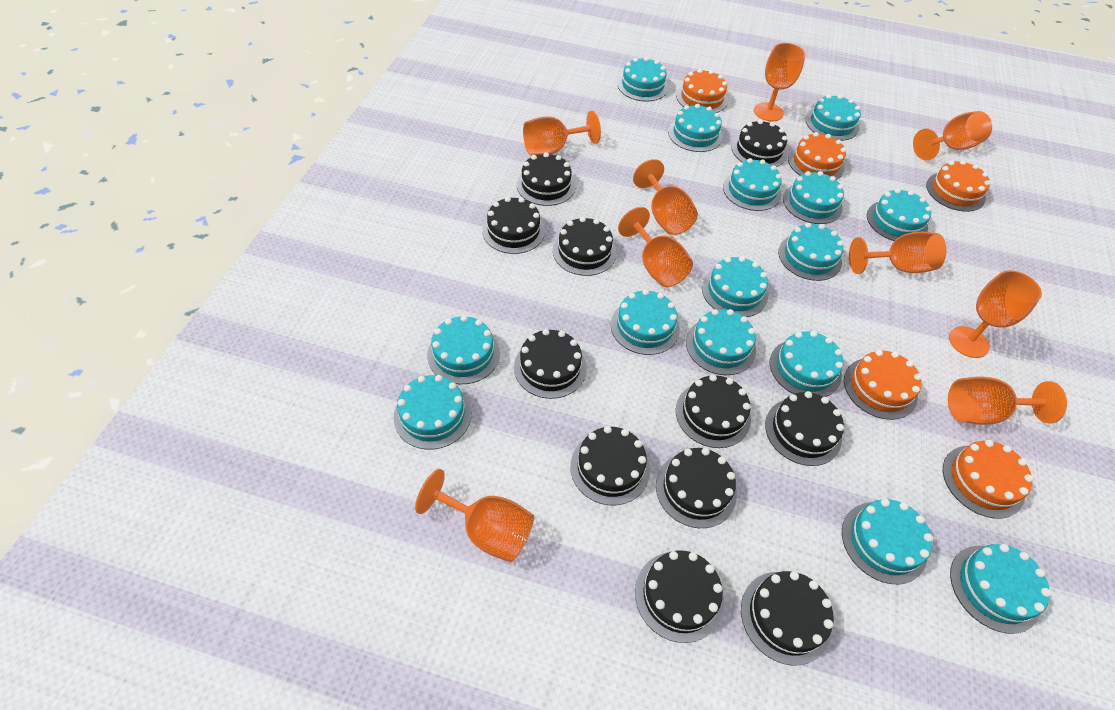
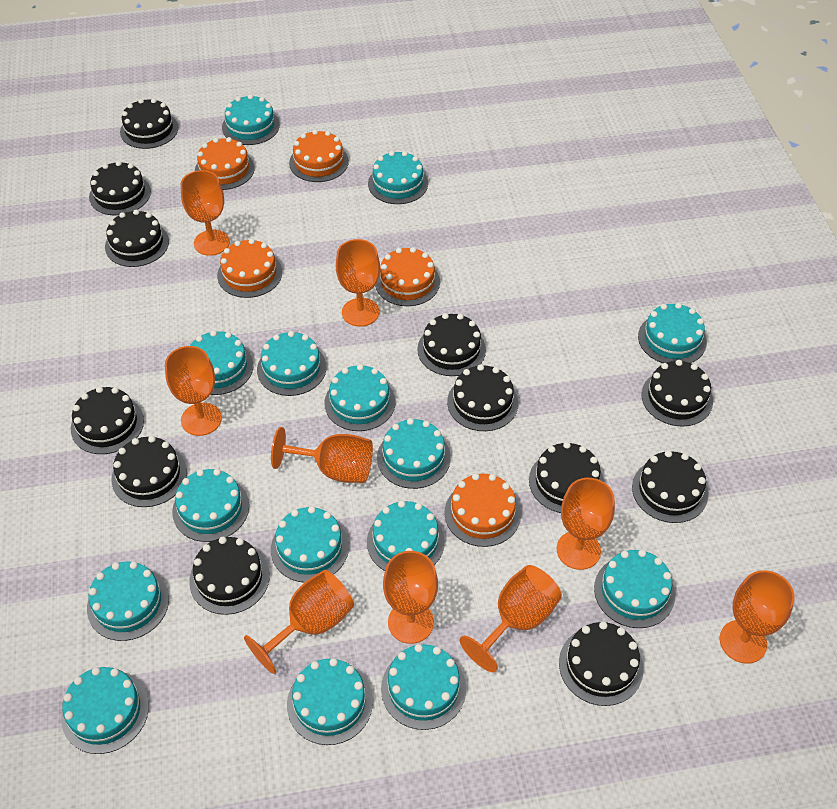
black cake: [482,197,545,254] [514,329,587,399] [517,152,576,206] [553,217,616,276] [570,426,650,505] [635,550,724,643] [656,448,737,528] [676,374,751,448] [731,120,787,167] [741,571,834,665] [765,391,844,466] = 11 -> [71,386,144,454] [89,161,151,215] [105,210,169,267] [111,436,187,507] [120,98,178,149] [189,537,270,615] [417,313,486,376] [447,364,518,431] [529,442,604,513] [559,621,643,706] [632,450,708,523] [641,360,713,427] = 12

